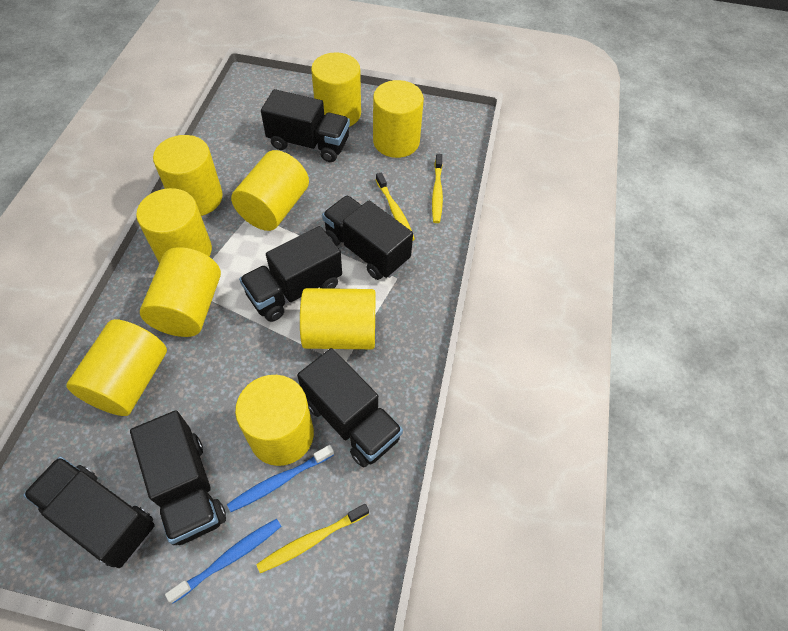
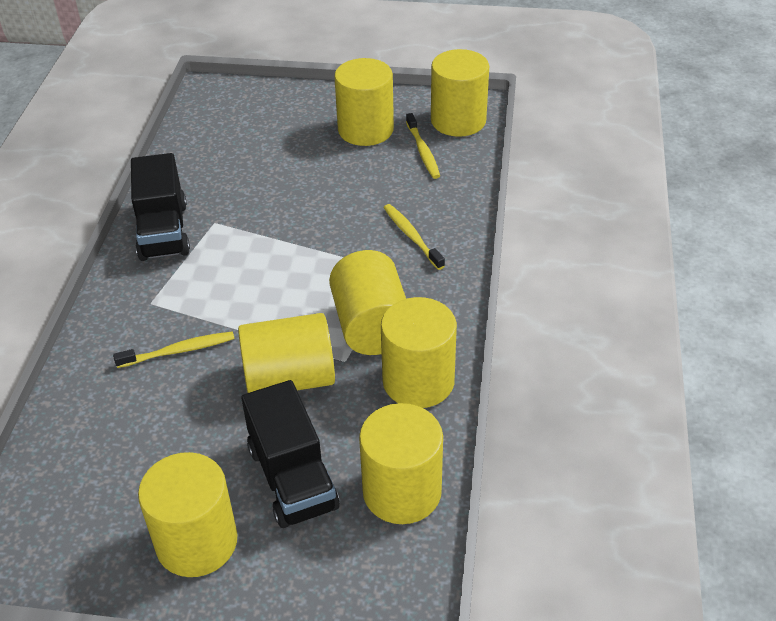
black truck: [23,456,155,568] [130,410,226,545] [239,226,342,322] [261,89,350,162] [297,348,403,467] [322,195,413,280] = 6 -> [131,153,190,261] [242,380,340,528] = 2
blue toothbrush: [165,519,281,603] [227,445,334,512] = 2 -> none = 0
yellow cylinder: [66,319,167,416] [136,188,212,264] [140,247,221,337] [153,135,223,216] [231,150,309,231] [235,375,314,466] [300,288,376,349] [311,52,361,127] [373,80,424,158] = 9 -> [138,452,237,577] [238,313,335,393] [329,250,406,355] [334,58,394,146] [359,403,443,524] [381,297,457,408] [431,49,489,137] = 7

